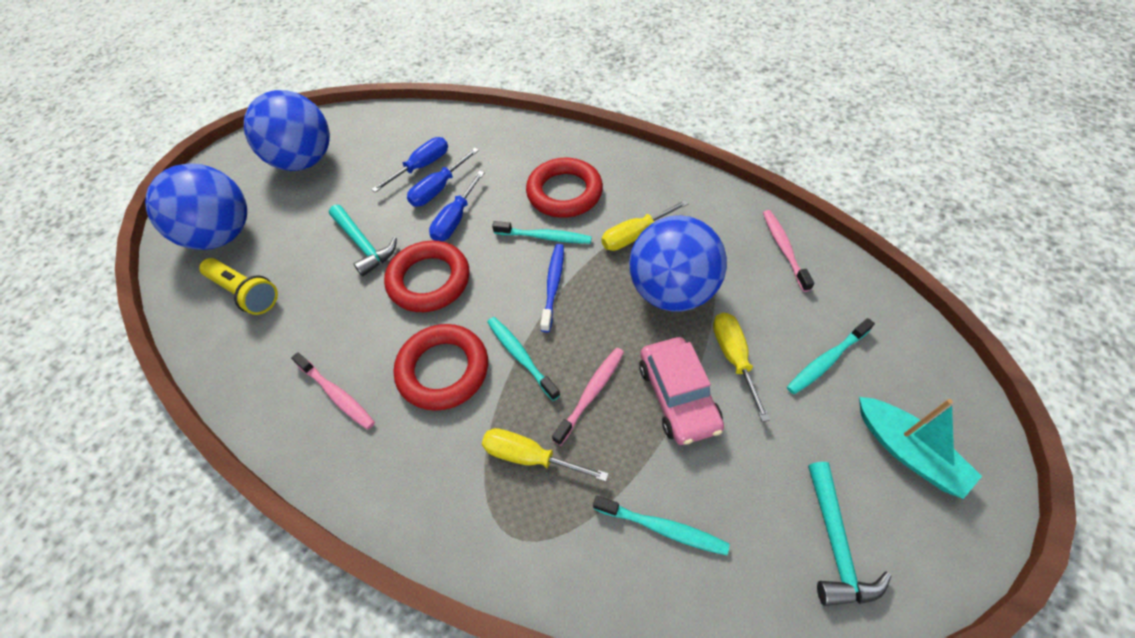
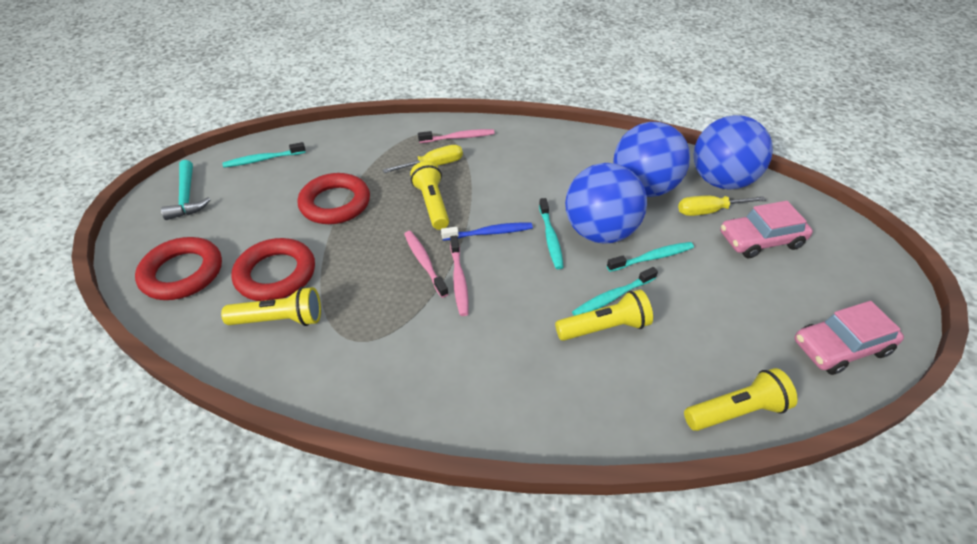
blue screwdriver: [371,137,448,192] [407,148,479,207] [429,171,485,241] = 3 -> none = 0
pink car: [639,337,724,445] = 1 -> [720,201,813,258] [795,301,904,375] = 2
turquoise boat: [859,397,982,499] = 1 -> none = 0
turquoise hammer: [329,205,397,277] [808,462,891,606] = 2 -> [161,160,211,220] = 1
yellow flashlight: [199,258,278,315] = 1 -> [221,287,321,326] [410,161,449,230] [555,290,653,341] [684,368,798,431] = 4
yellow screwdriver: [482,428,609,482] [601,200,689,251] [713,313,770,422] = 3 -> [383,145,463,173] [678,196,766,216] = 2

